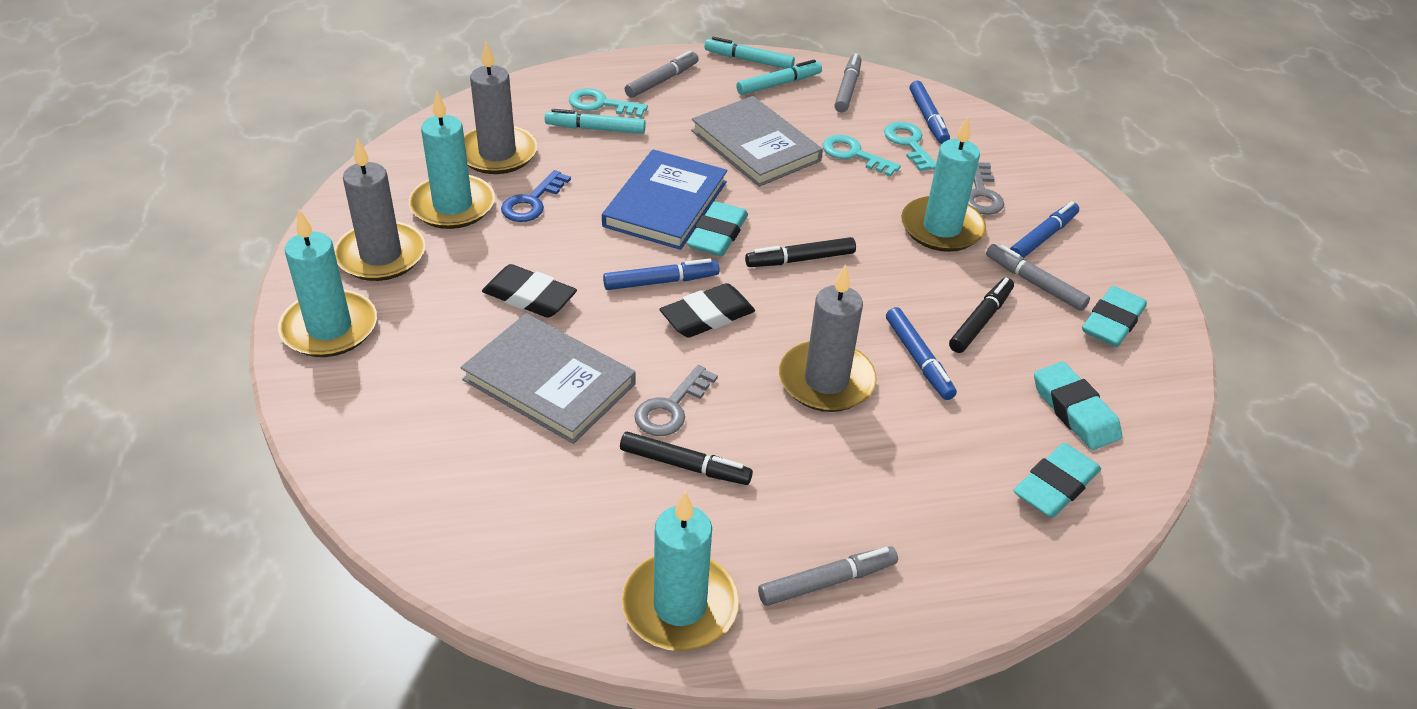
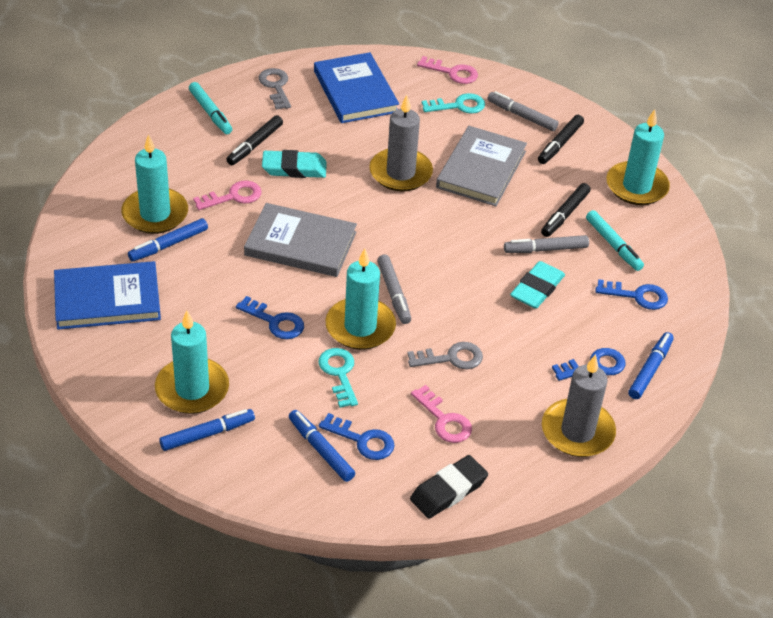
black eraser: [482,264,577,318] [659,283,755,338] = 2 -> [410,455,488,519] = 1
blue book: [602,149,727,250] = 1 -> [54,261,161,330] [314,52,399,123] = 2
blue key: [501,170,571,222] = 1 -> [236,296,304,339] [319,413,394,460] [552,348,625,381] [595,279,668,310] = 4
grey candle: [334,138,425,281] [464,42,538,174] [779,264,877,412] = 3 -> [369,95,433,191] [542,354,616,457] = 2
grey marker: [625,50,699,98] [758,546,898,606] [834,53,862,112] [986,243,1090,311] = 4 -> [377,254,411,324] [487,91,559,131] [504,235,589,253] = 3
pink key: none = 0 -> [193,181,262,210] [411,385,472,443] [417,56,478,84] = 3
turquoise eraser: [687,201,748,257] [1013,443,1101,518] [1034,362,1122,450] [1082,286,1147,347] = 4 -> [262,150,327,178] [510,261,565,309] = 2
turquoise key: [569,88,648,117] [823,135,901,177] [884,122,936,171] = 3 -> [318,348,358,408] [422,93,485,114] = 2
turquoise marker: [545,109,646,134] [705,37,795,69] [736,60,822,95] = 3 -> [189,82,232,134] [586,210,644,271] = 2

